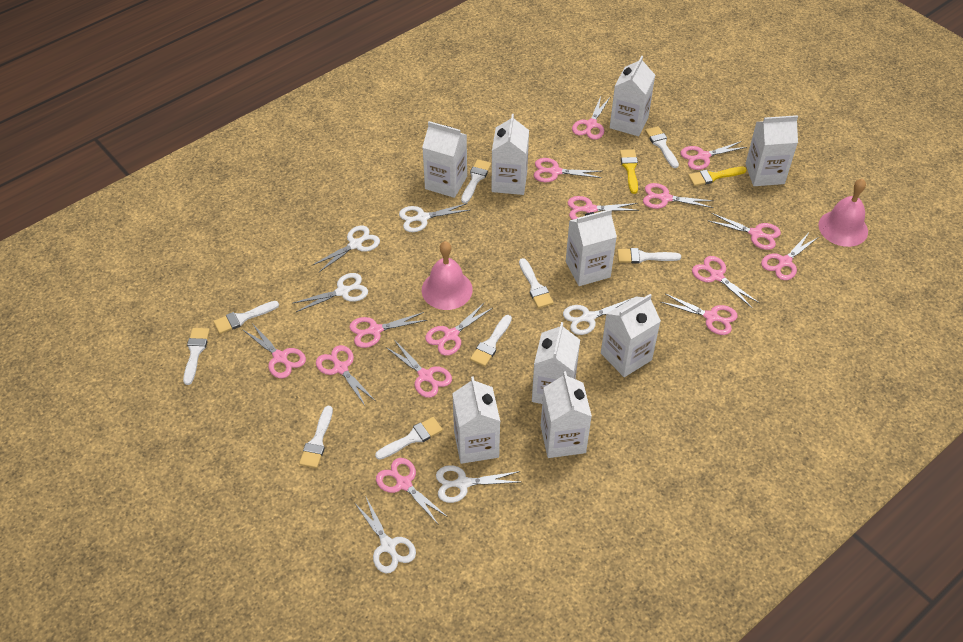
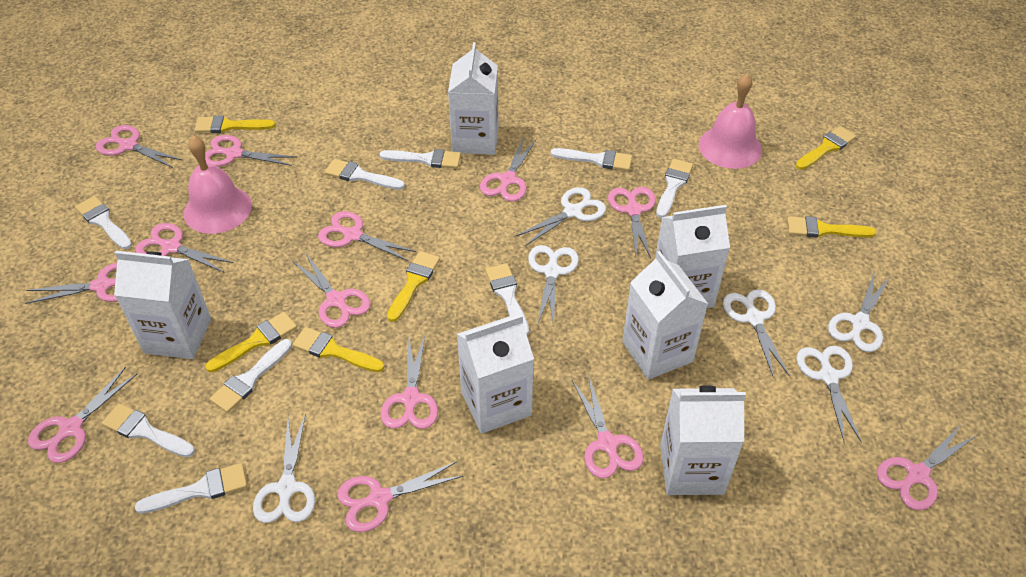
pink scissors: [243,323,306,378] [316,345,374,406] [349,312,427,348] [376,458,448,524] [386,341,452,398] [425,302,493,356] [534,158,603,182] [568,196,639,220] [572,96,610,140] [643,183,714,209] [661,294,738,335] [680,141,747,170] [692,256,759,308] [709,213,781,250] [761,233,818,280] = 15 -> [25,263,118,304] [28,367,137,463] [96,125,182,168] [135,223,234,272] [205,135,297,167] [292,254,371,328] [318,211,417,261] [337,461,463,532] [381,336,438,429] [480,137,537,202] [572,375,644,478] [608,187,656,258] [877,425,977,510] = 13
white carton: [422,121,467,198] [452,376,500,464] [491,114,529,195] [532,322,580,404] [541,371,592,458] [566,209,617,286] [601,294,661,377] [610,56,655,136] [745,115,798,186] = 9 -> [114,251,211,359] [448,42,499,155] [457,314,534,434] [622,251,708,380] [655,205,730,308] [660,385,746,495] = 6
yellow brush: [620,149,638,194] [688,167,747,186] = 2 -> [194,116,276,133] [205,312,297,372] [293,327,384,372] [387,251,440,322] [787,216,877,237] [796,126,856,170] = 6

